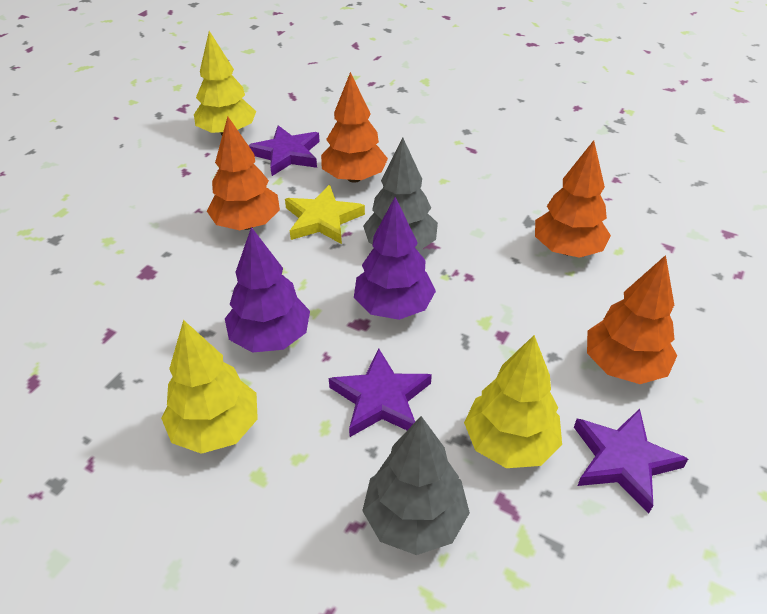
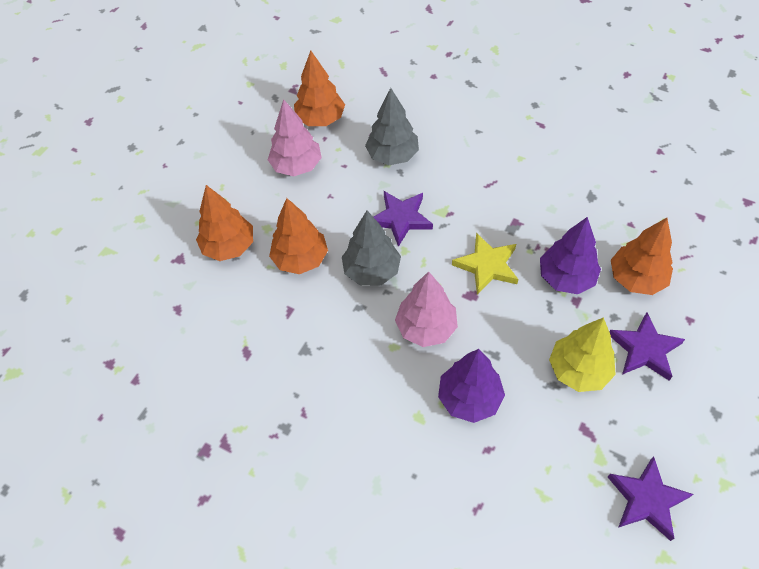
pink tree: none = 0 -> [268,99,322,176] [395,271,458,347] = 2
yellow tree: [161,320,258,454] [194,31,256,135] [464,335,562,468] = 3 -> [549,317,616,392] = 1

